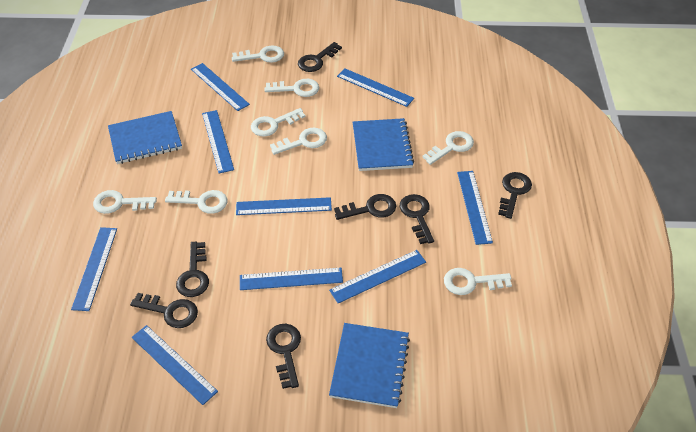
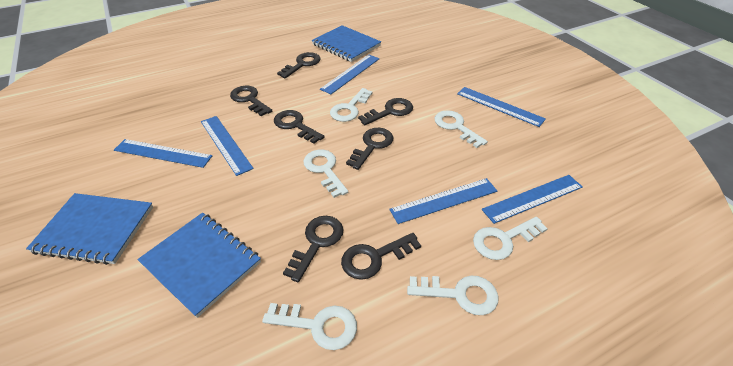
blue ruler: [71,227,117,311] [132,325,218,405] [191,63,250,111] [202,110,234,173] [236,197,332,215] [240,268,343,290] [329,250,426,303] [337,68,414,107] [457,171,493,245] = 9 -> [114,139,212,168] [201,116,254,176] [320,55,379,94] [389,178,497,224] [457,87,546,127] [482,175,583,224] = 6
white key: [93,190,157,214] [165,190,227,214] [232,45,284,63] [251,108,305,137] [264,79,319,97] [270,128,327,155] [422,131,474,165] [444,268,512,295] = 8 -> [262,303,357,350] [303,150,348,198] [330,88,373,122] [407,276,499,315] [434,110,488,148] [473,217,548,260] = 6

